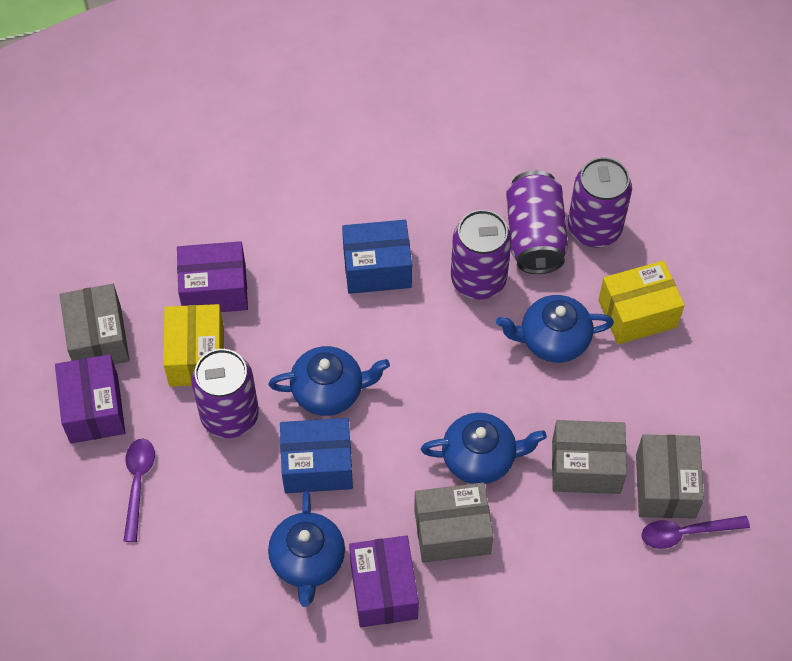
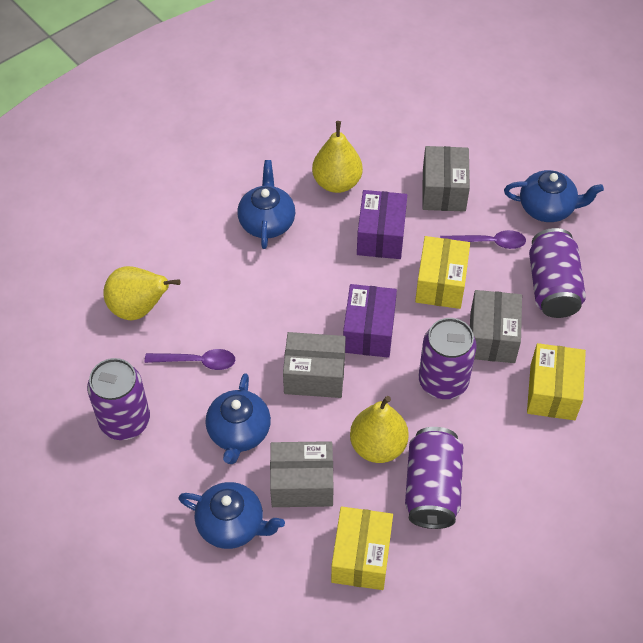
blue box: [280,418,353,493] [342,220,412,294] = 2 -> none = 0
purple box: [55,354,125,444] [177,241,248,312] [349,535,419,627] = 3 -> [343,284,397,358] [357,190,407,259] = 2
yellow box: [163,304,224,387] [598,261,685,344] = 2 -> [331,507,393,590] [415,236,470,309] [527,343,586,420] = 3
yellow pear: none = 0 -> [104,266,181,320] [312,121,363,193] [350,396,409,463] = 3

